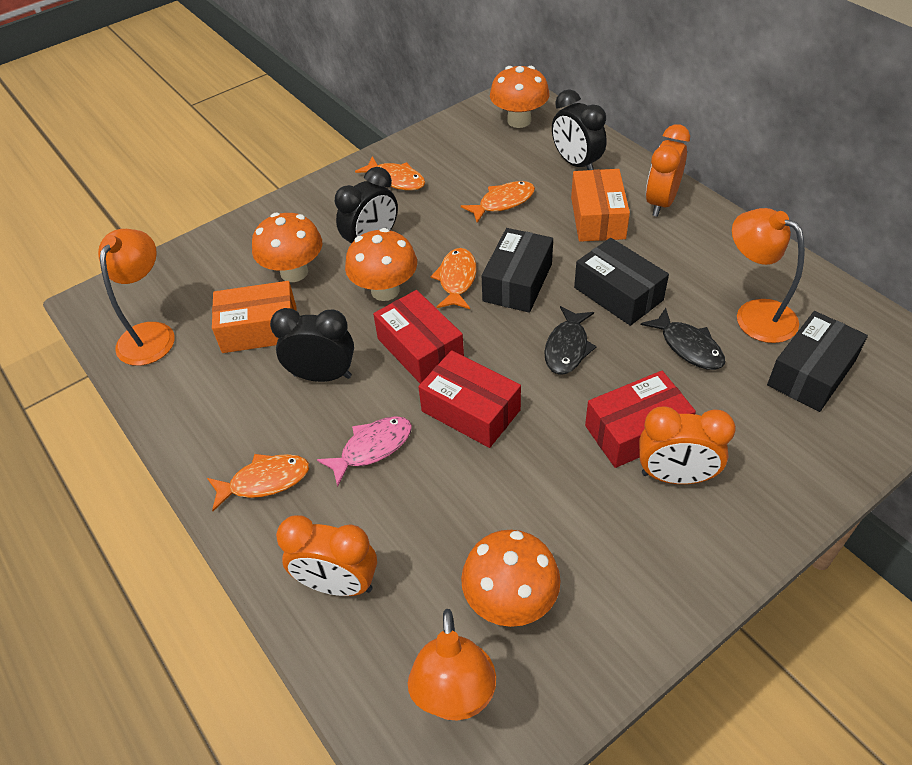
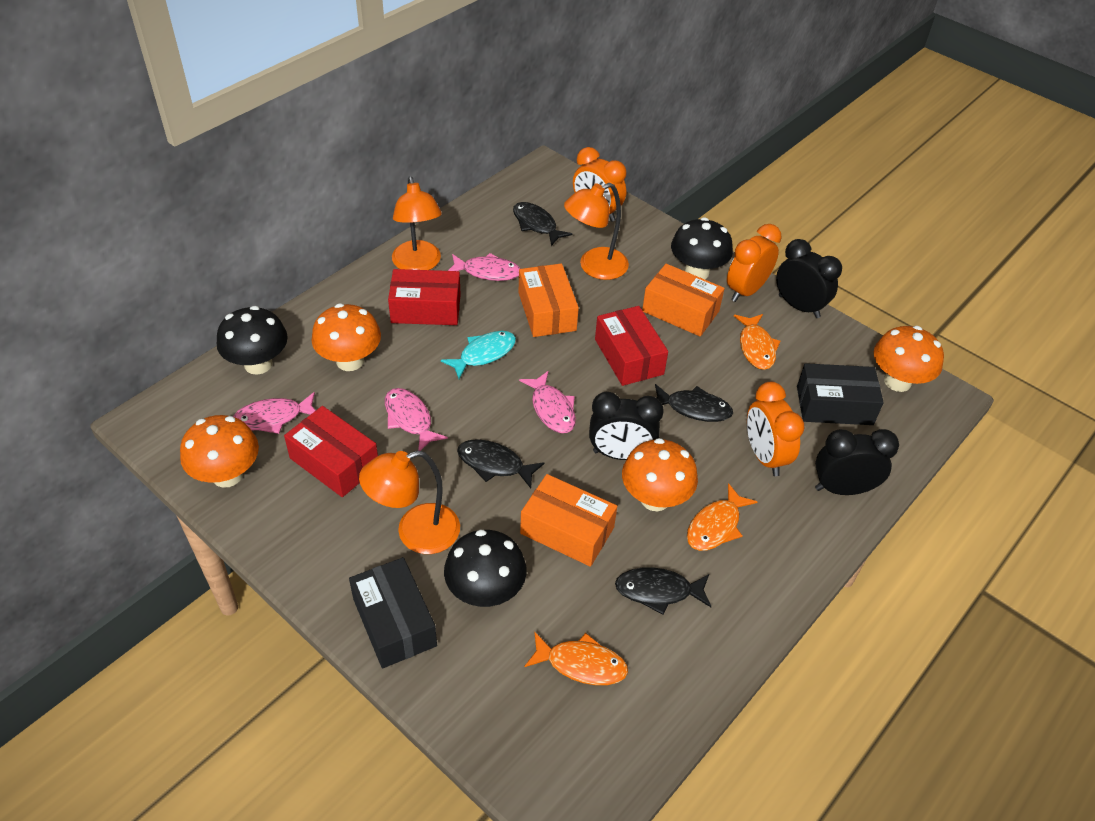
black box: [482,228,553,313] [574,238,669,326] [767,311,868,412] = 3 -> [349,557,437,669] [797,363,884,425] = 2
black fish: [544,306,597,374] [641,308,725,370] = 2 -> [457,439,545,488] [513,202,572,246] [615,567,712,615] [655,384,733,422] = 4
black mushroom: none = 0 -> [217,306,288,375] [444,529,527,607] [671,217,733,279] = 3
orange box: [212,281,297,353] [571,169,630,242] = 2 -> [519,263,579,337] [520,474,617,567] [642,264,725,337] = 3
orange fish: [207,454,309,511] [355,156,425,190] [430,248,476,309] [461,181,535,223] = 4 -> [524,632,628,685] [687,483,757,551] [734,314,781,370] = 3
pink fish: [317,416,412,487] = 1 -> [233,392,316,434] [385,388,448,451] [448,253,521,281] [519,371,576,433] = 4
turquoise fish: none = 0 -> [441,331,516,379] = 1

